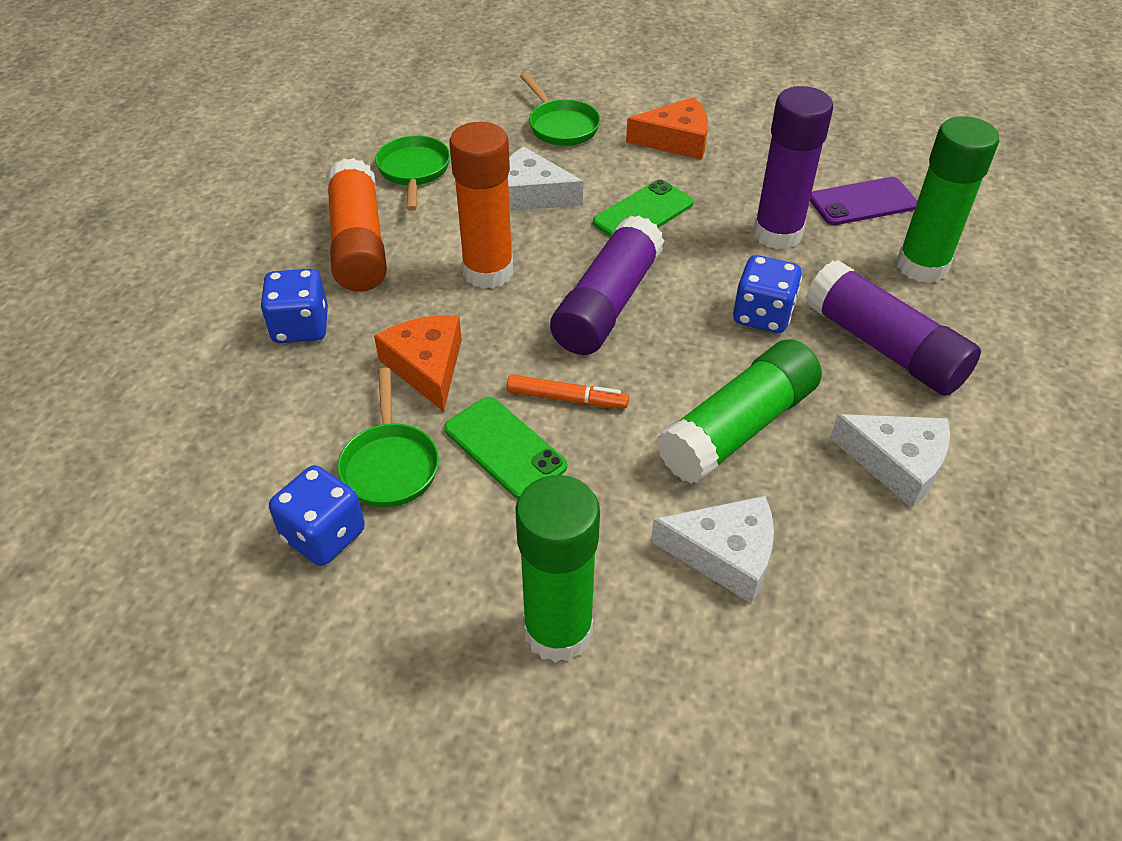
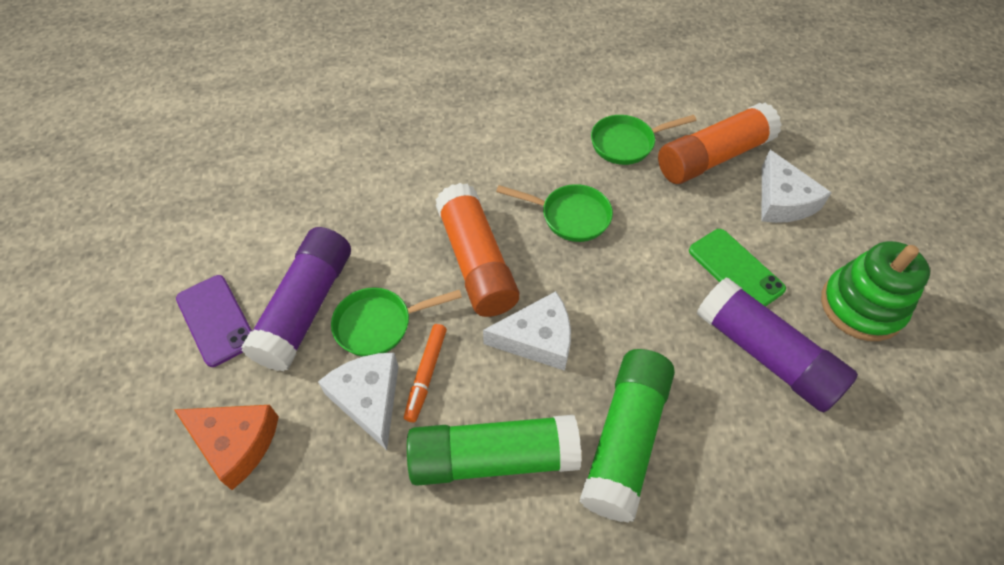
blue dice: [260,269,328,343] [269,465,365,566] [733,255,802,333] = 3 -> none = 0
green glue stick: [515,475,600,663] [657,339,822,484] [897,116,999,283] = 3 -> [407,415,582,486] [580,349,675,523] = 2
green phone: [444,397,567,499] [593,179,694,237] = 2 -> [689,229,786,307] = 1
green stacking toy: none = 0 -> [821,241,930,341] = 1
orange cheese: [374,315,462,412] [626,97,708,160] = 2 -> [174,405,279,490] = 1
purple glue stick: [550,215,664,355] [753,86,833,250] [805,260,981,396] = 3 -> [241,227,351,371] [697,277,858,412] = 2

